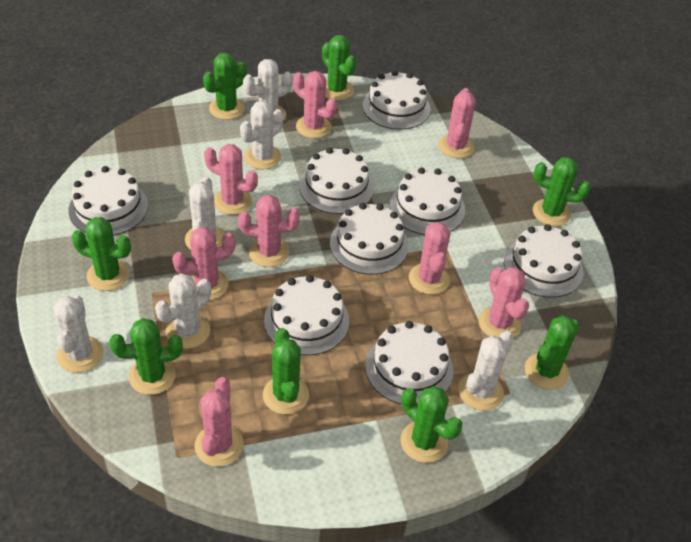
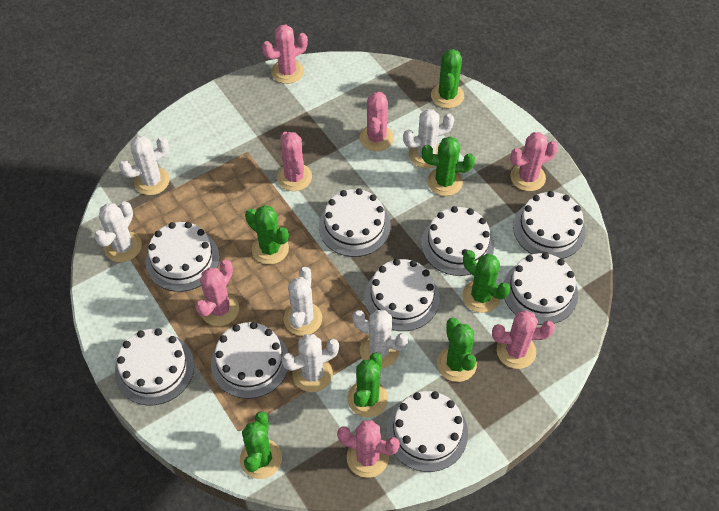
green cactus: [72,217,131,291] [109,318,183,395] [203,52,246,120] [263,328,309,414] [322,35,356,101] [400,386,462,463] [525,315,579,390] [533,157,591,226] = 8 -> [240,411,282,479] [245,205,289,264] [347,353,388,417] [422,136,475,196] [431,49,464,108] [437,318,477,382] [462,250,510,313] = 7
pink cactus: [172,227,236,300] [194,377,244,467] [204,144,258,215] [238,195,300,267] [293,71,337,138] [409,222,450,295] [438,88,476,158] [478,267,529,337] = 8 -> [195,259,239,326] [262,25,308,84] [277,132,312,191] [337,420,400,478] [360,92,394,151] [492,310,555,369] [510,132,558,191] = 7
white cake: [68,166,148,236] [264,275,349,355] [299,148,374,214] [330,203,409,275] [363,71,431,130] [365,321,454,404] [390,168,465,235] [504,224,584,298] = 8 -> [115,328,194,406] [146,222,220,292] [211,322,288,399] [319,188,391,257] [365,259,440,331] [386,391,468,472] [421,206,494,276] [504,252,578,325] [513,191,586,259] = 9

